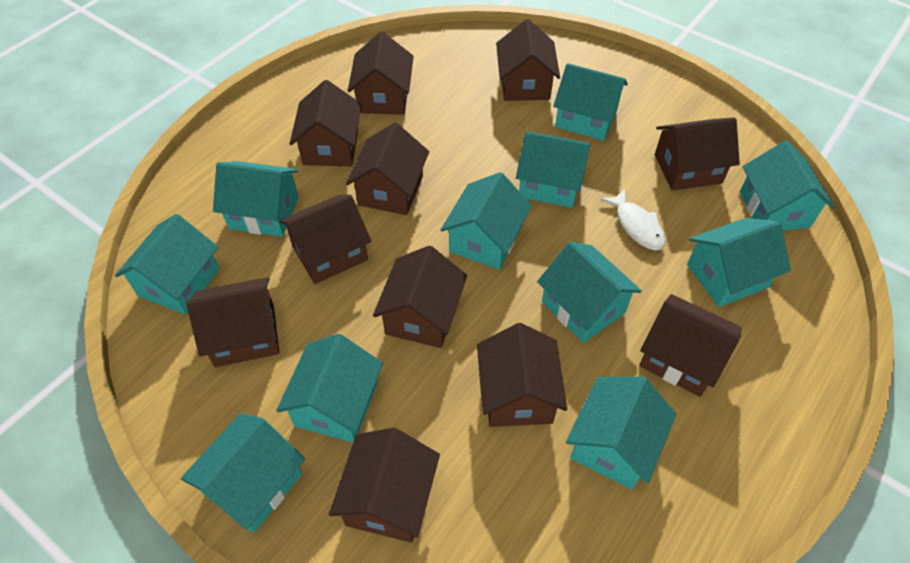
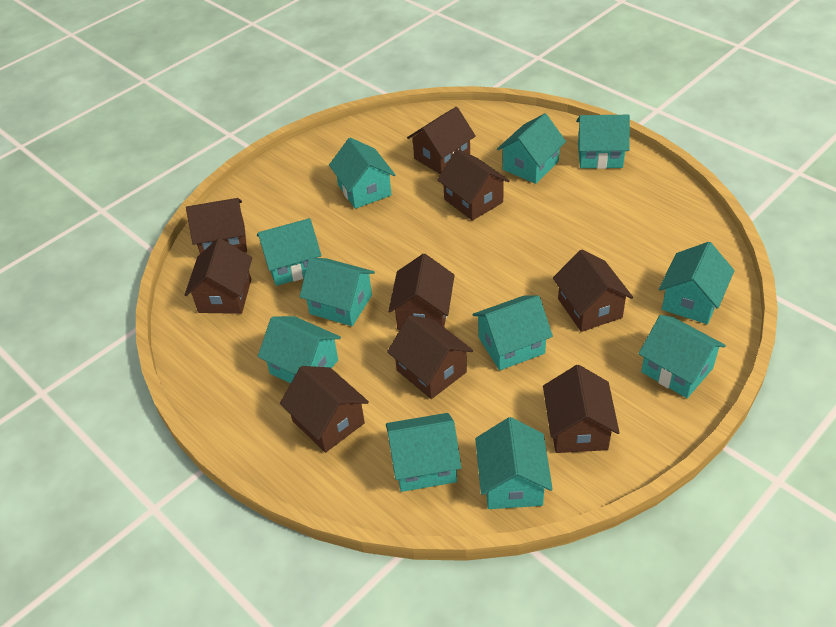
brown house: [186,277,279,367] [279,195,371,284] [290,80,362,166] [329,428,440,543] [346,122,429,215] [348,32,414,115] [373,246,467,348] [477,323,567,427] [496,19,560,101] [639,294,742,397] [655,118,740,191] = 11 -> [185,238,252,314] [186,198,247,254] [280,366,369,453] [387,316,473,399] [388,254,454,330] [407,107,476,174] [437,149,510,221] [543,365,620,453] [553,250,633,332] = 9
white fish: [600,189,666,250] = 1 -> none = 0

